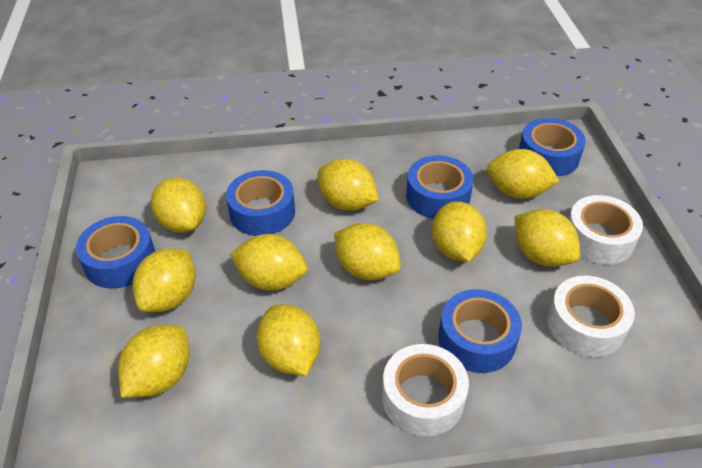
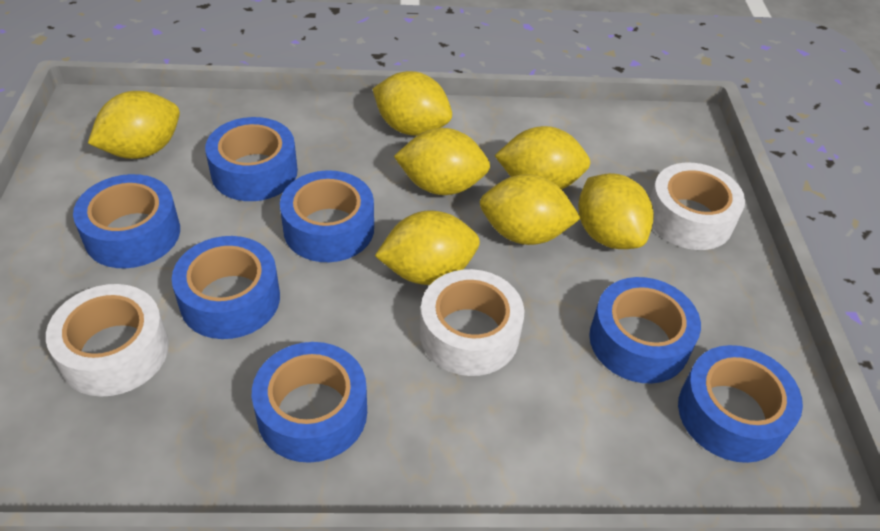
blue tape: [76,216,155,289] [226,170,295,236] [406,155,474,219] [438,289,522,373] [519,118,586,177] = 5 -> [73,174,180,268] [172,236,280,339] [205,117,298,201] [252,342,367,463] [280,170,374,262] [589,277,701,384] [678,345,803,463] = 7
yellow lemon: [118,325,190,397] [133,249,196,312] [151,177,206,233] [230,234,308,291] [257,304,320,376] [318,159,378,211] [334,223,401,280] [432,201,487,262] [487,149,559,199] [515,209,580,267] = 10 -> [88,91,180,159] [373,71,452,136] [375,210,480,285] [394,128,490,195] [480,174,581,245] [495,126,591,189] [578,173,653,249] = 7

